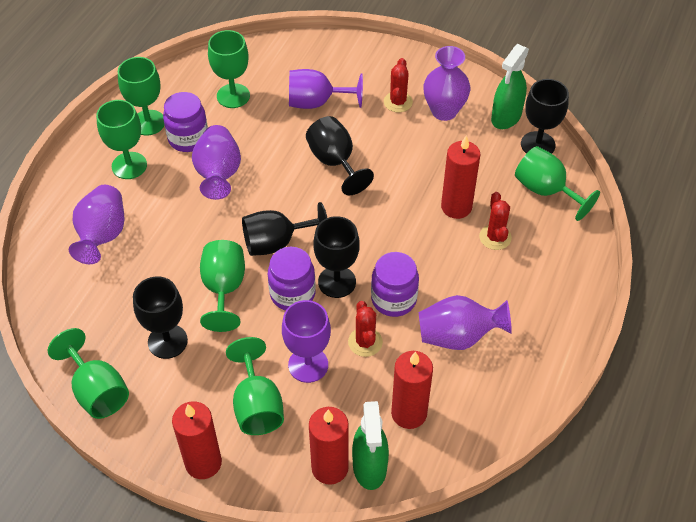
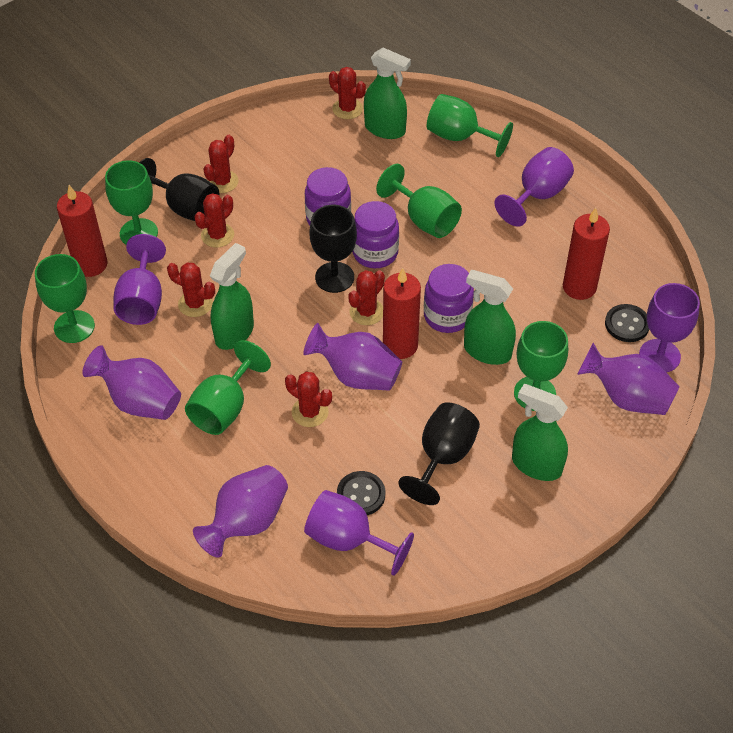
black button: none = 0 -> [337,471,385,515] [605,304,649,342] = 2
black goblet: [133,277,188,359] [242,202,327,256] [306,116,374,195] [313,216,360,298] [521,79,569,154] = 5 -> [139,158,220,221] [309,205,357,293] [398,402,480,505] = 3
green goblet: [48,328,129,419] [96,100,147,179] [118,57,164,135] [200,240,245,332] [208,30,250,108] [226,337,284,435] [515,146,600,221] = 7 -> [35,254,95,343] [105,160,158,245] [185,340,271,435] [376,164,462,238] [427,94,513,157] [514,321,568,411] = 6
green spray bottle: [352,401,389,490] [491,44,529,129] = 2 -> [210,243,254,350] [364,48,411,139] [464,270,516,365] [512,384,568,481] = 4
purple goblet: [282,300,331,383] [289,69,363,109] = 2 -> [113,234,166,325] [304,490,414,576] [494,147,574,227] [639,283,700,373] = 4
red cactus: [348,301,383,357] [384,58,413,112] [479,192,512,250] = 3 -> [167,263,215,317] [194,193,234,248] [203,135,239,193] [285,372,332,427] [329,67,366,119] [348,270,385,325] = 6
red candle: [172,401,222,479] [309,407,349,485] [391,351,433,429] [441,136,481,219] = 4 -> [57,185,108,277] [383,268,421,359] [563,208,610,300] = 3

